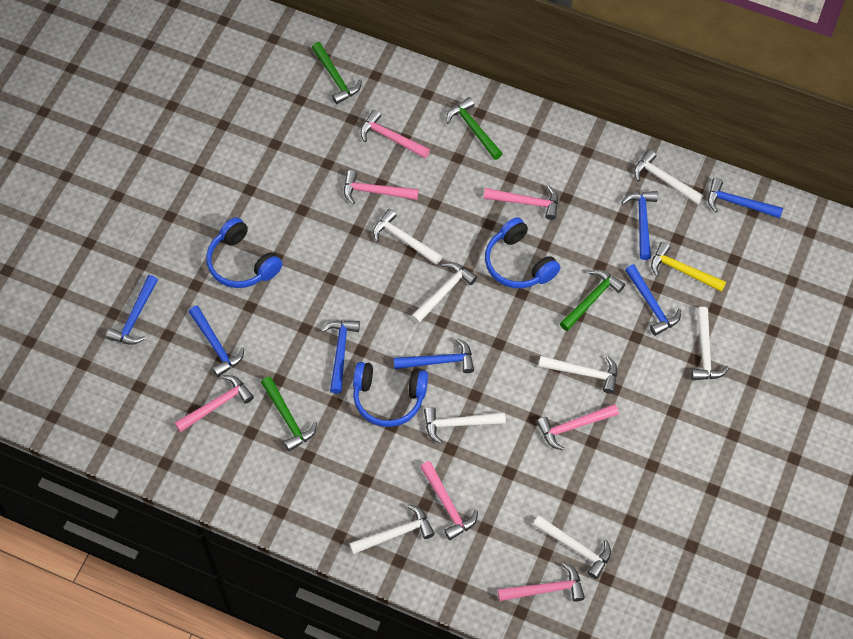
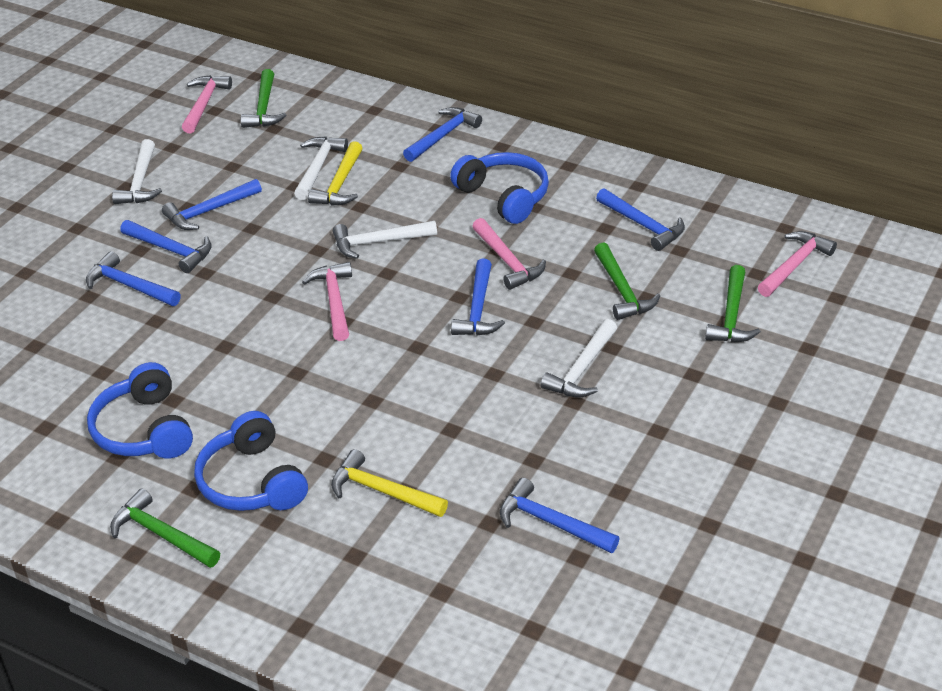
pink hammer: [175,375,254,432] [344,170,419,204] [360,110,430,158] [420,461,478,540] [483,185,558,220] [498,562,585,602] [537,404,619,451] = 7 -> [182,75,232,133] [302,262,352,341] [472,218,546,290] [758,231,837,297] = 4
white hammer: [349,504,435,554] [373,209,442,265] [411,262,477,324] [424,407,506,444] [533,516,611,579] [538,356,617,394] [634,149,704,205] [691,307,729,380] = 8 -> [112,139,162,204] [294,136,348,200] [333,221,437,259] [540,319,617,398] = 4
yellow hammer: [651,242,726,292] = 1 -> [308,141,362,206] [331,449,448,517] = 2

